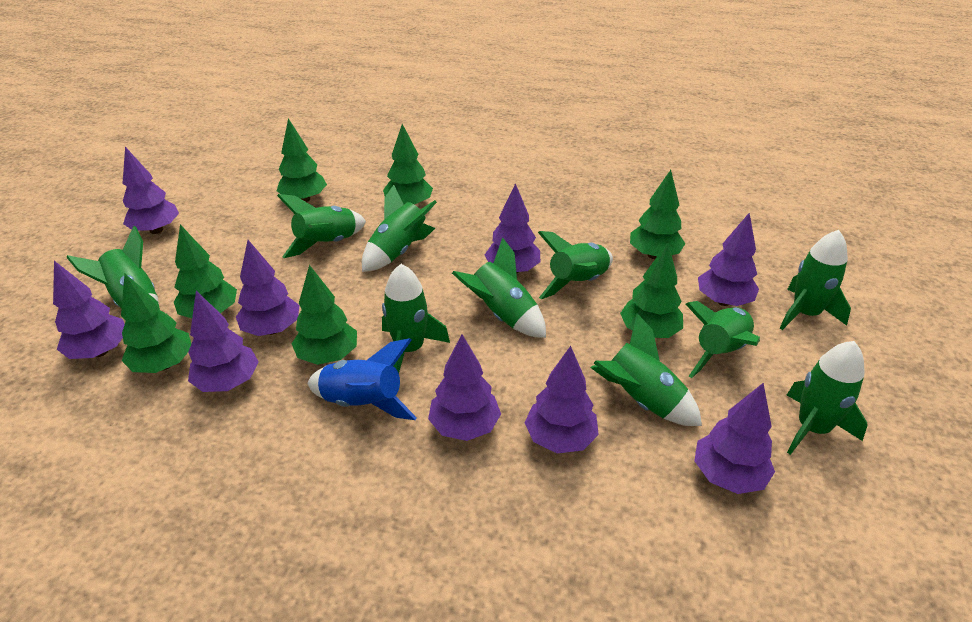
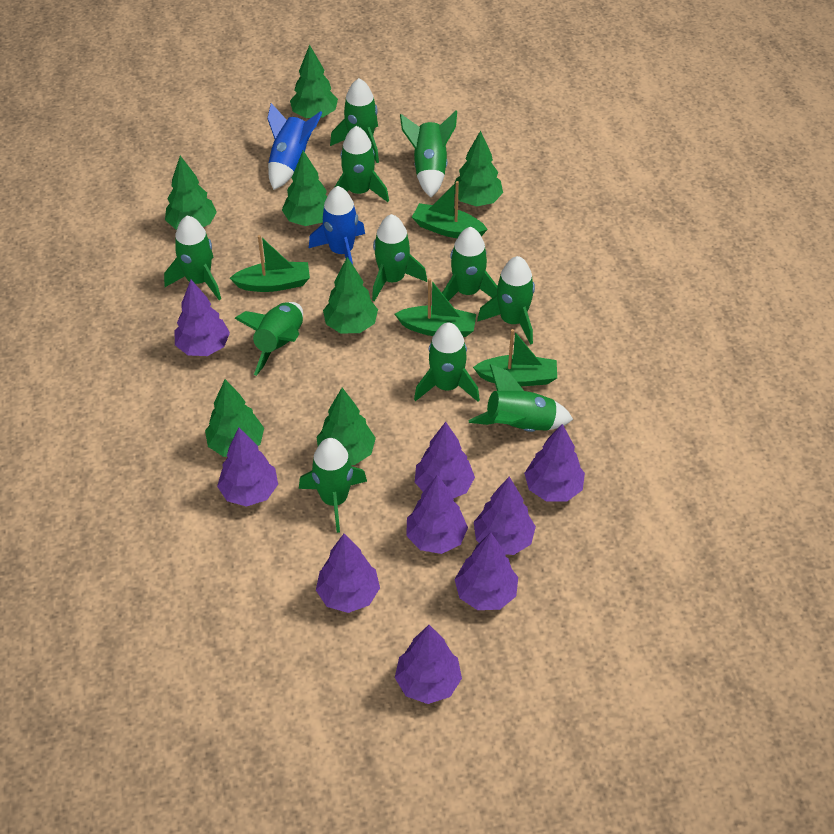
blue rocket: [307,338,417,420] = 1 -> [267,103,323,190] [309,186,365,265] = 2
green boat: none = 0 -> [230,235,310,292] [395,278,476,337] [412,181,488,238] [473,329,557,386] = 4
green rocket: [66,226,159,309] [277,194,366,258] [362,185,437,272] [382,264,450,373] [452,237,546,338] [538,231,613,299] [591,313,702,426] [686,301,760,378] [780,230,851,330] [787,341,867,455] = 10 -> [164,216,221,300] [234,302,303,376] [299,438,367,533] [330,78,379,163] [334,126,389,202] [372,214,427,301] [400,111,457,197] [414,322,480,402] [442,227,497,301] [469,364,573,432] [477,256,535,345] = 11

